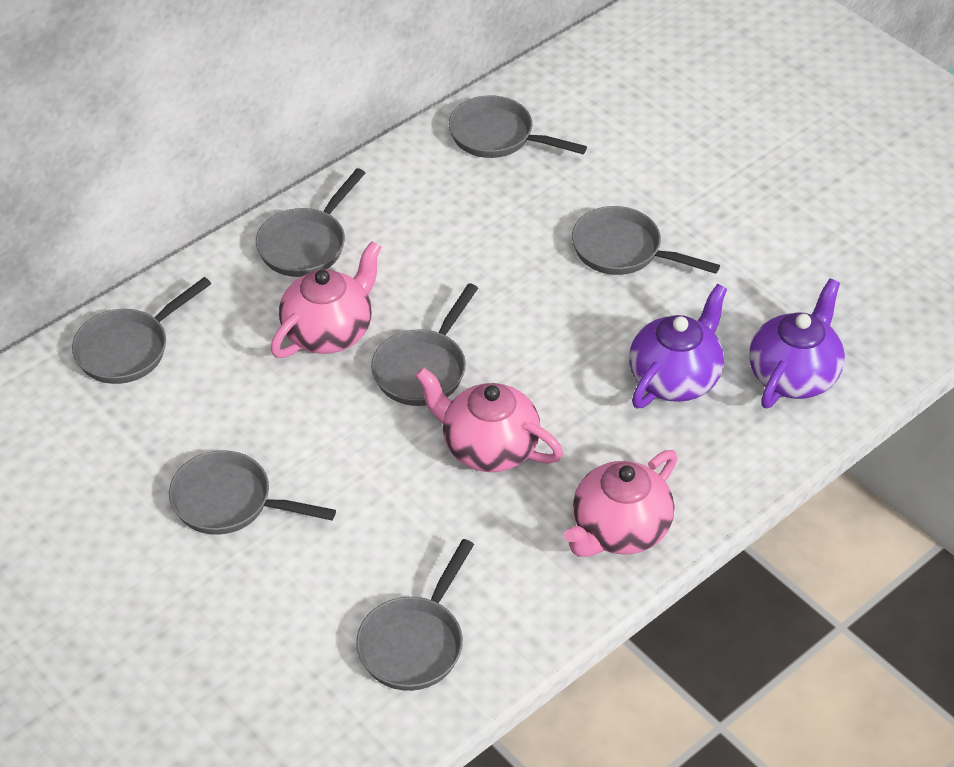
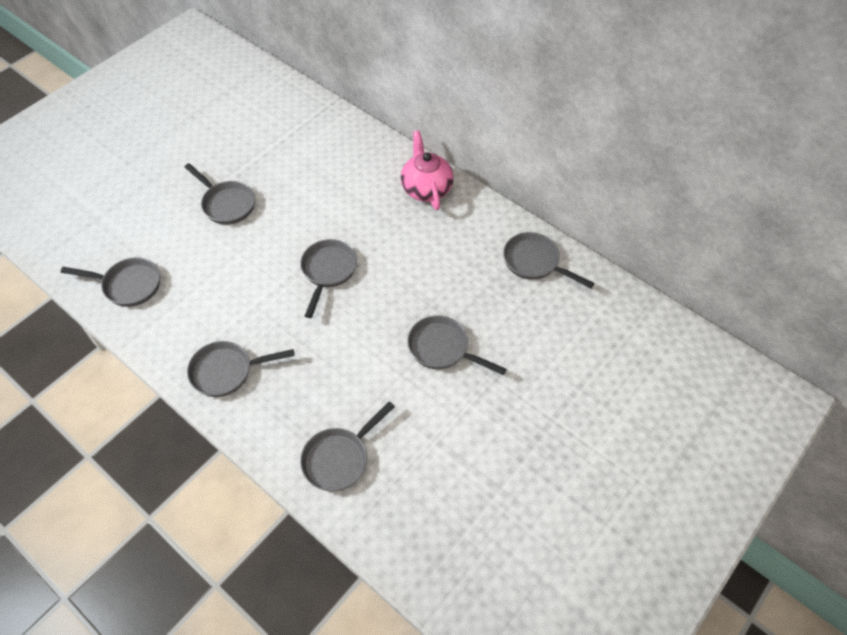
pink teapot: [270,241,381,358] [415,367,563,472] [564,450,677,557] = 3 -> [401,131,454,210] = 1
purple teapot: [629,284,727,408] [749,278,845,408] = 2 -> none = 0

